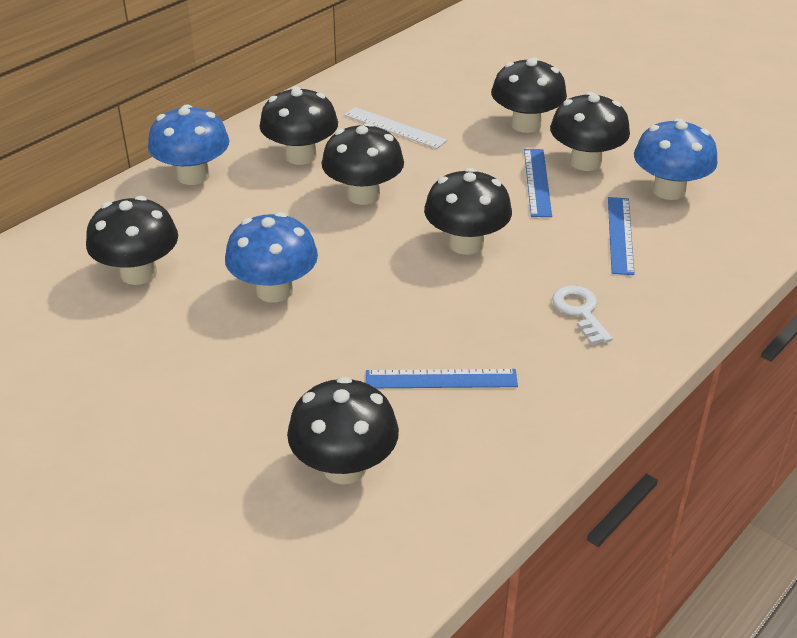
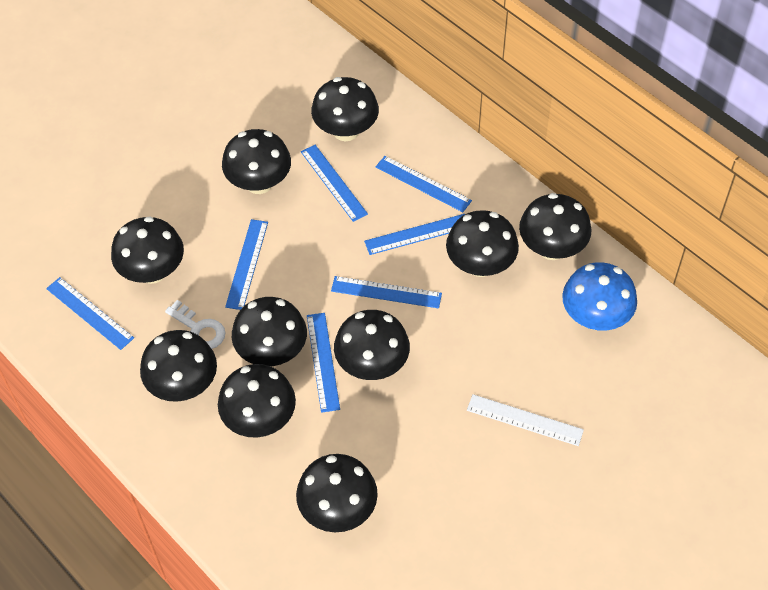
black mushroom: [86,196,178,285] [260,86,338,165] [287,377,399,484] [322,123,404,205] [424,168,512,255] [491,57,567,133] [550,92,630,171] = 7 -> [111,217,184,284] [140,330,217,402] [218,364,296,438] [222,129,291,194] [232,297,307,366] [296,454,378,532] [311,77,379,141] [334,310,410,380] [446,210,519,277] [519,193,591,260] = 10
blue mushroom: [148,104,230,185] [225,212,318,303] [634,118,718,200] = 3 -> [562,262,637,331] = 1
blue ruler: [366,369,518,388] [524,149,552,217] [608,197,635,275] = 3 -> [46,277,134,350] [225,219,268,310] [301,145,368,222] [307,313,340,413] [331,276,442,308] [364,214,465,255] [376,156,472,212] = 7

